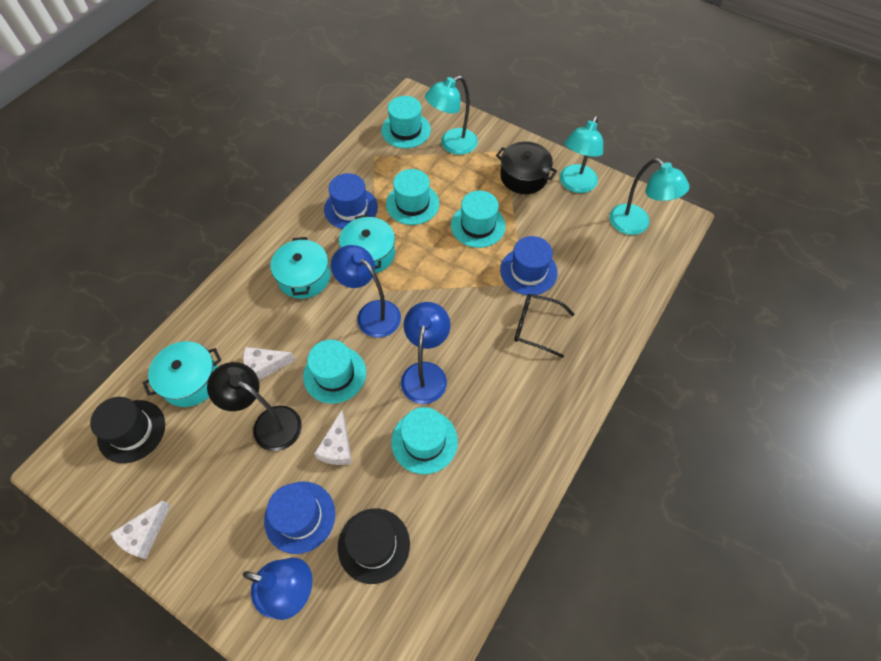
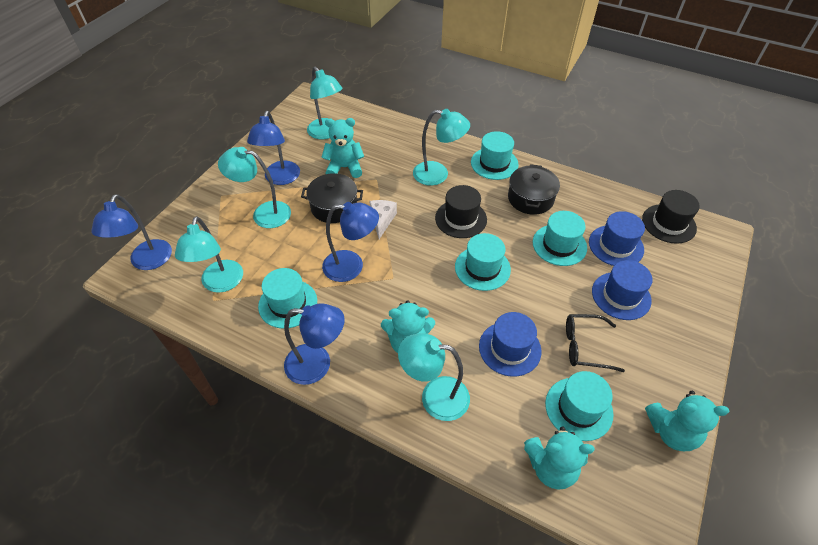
black lamp: [207,362,302,451] = 1 -> none = 0
black pot: [496,141,557,194] = 1 -> [301,173,363,223] [508,164,560,215] = 2
blue lamp: [243,558,313,620] [331,245,401,338] [401,302,451,404] = 3 -> [91,194,172,270] [247,111,300,185] [284,303,345,385] [322,202,379,282] = 4
turquoise lamp: [425,76,478,155] [560,116,603,193] [609,158,690,235] = 3 -> [175,216,243,293] [218,147,291,228] [307,66,342,139] [398,333,470,421] [413,109,470,186] = 5
turquoise pot: [143,341,221,407] [270,237,330,299] [339,214,395,273] = 3 -> none = 0
turquoise teddy bear: none = 0 -> [321,118,364,178] [381,301,435,353] [524,426,595,490] [645,391,730,451] = 4
white cheese: [110,501,171,559] [243,347,296,380] [314,410,352,465] = 3 -> [370,200,397,239] = 1

